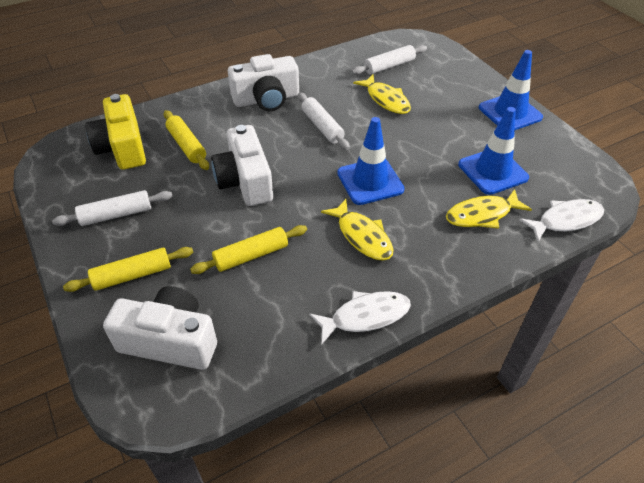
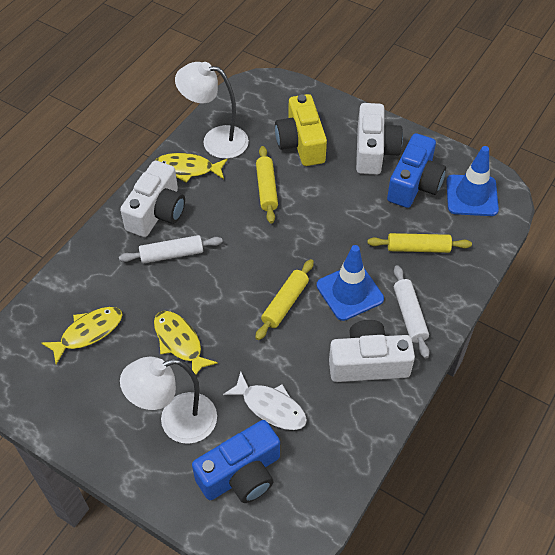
blue camera: none = 0 -> [192,420,280,503] [387,133,446,208] = 2
blue traffic cone: [337,117,404,205] [458,107,529,195] [479,50,543,130] = 3 -> [317,245,384,321] [446,146,499,216] = 2
white fish: [309,291,411,345] [519,199,604,242] = 2 -> [223,372,307,430] = 1
white lamp: none = 0 -> [120,356,217,444] [175,62,249,159] = 2
white rolling pin: [52,190,173,226] [298,93,350,150] [352,45,427,75] = 3 -> [119,235,223,264] [394,265,430,359] = 2

